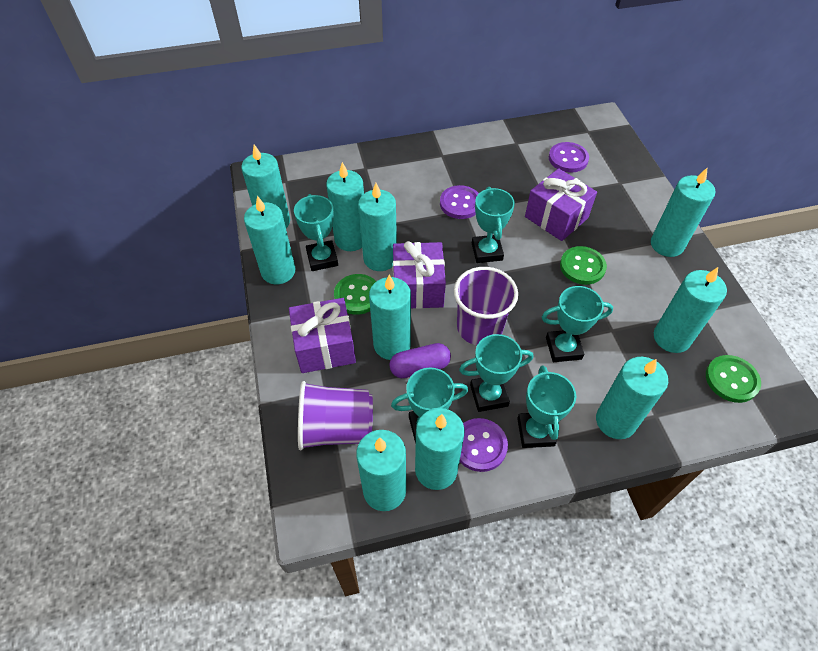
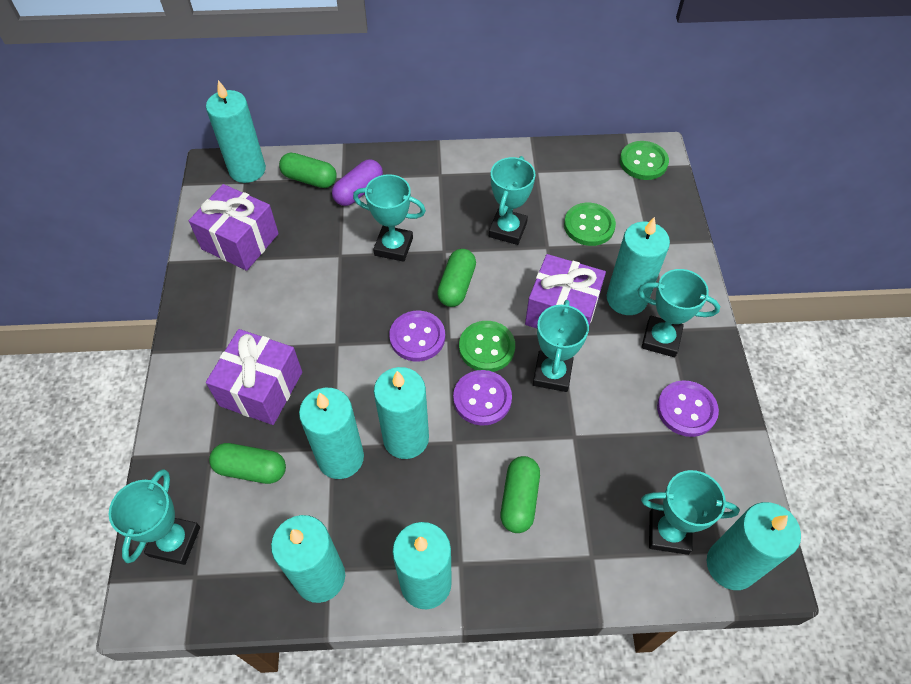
green capsule: none = 0 -> [209,443,286,484] [279,153,337,188] [437,249,476,307] [501,456,540,533] = 4
purple cup: [298,381,373,450] [454,267,518,345] = 2 -> none = 0
turquoise candle: [241,145,290,228] [244,196,296,284] [326,162,364,251] [356,430,406,511] [358,183,397,271] [369,275,411,360] [415,408,465,490] [596,357,668,439] [651,168,715,257] [654,267,727,353] = 10 -> [206,80,266,183] [271,515,345,603] [299,388,364,479] [374,367,429,459] [393,522,452,609] [607,217,670,315] [707,502,801,590] = 7

